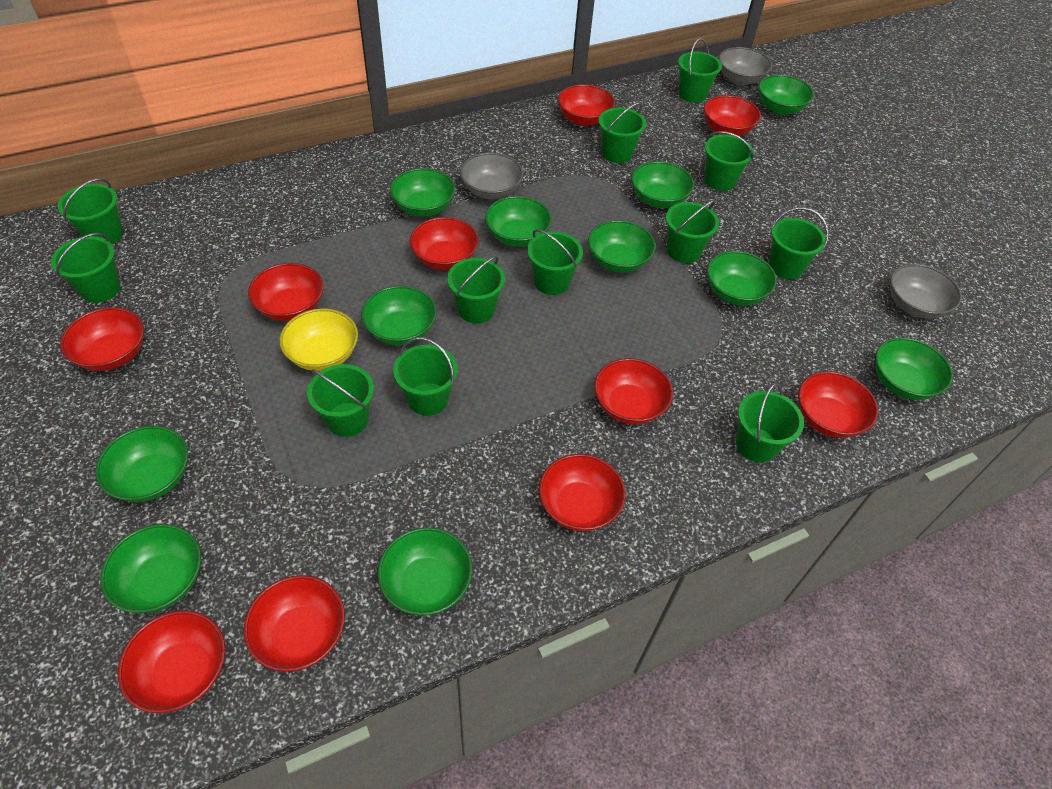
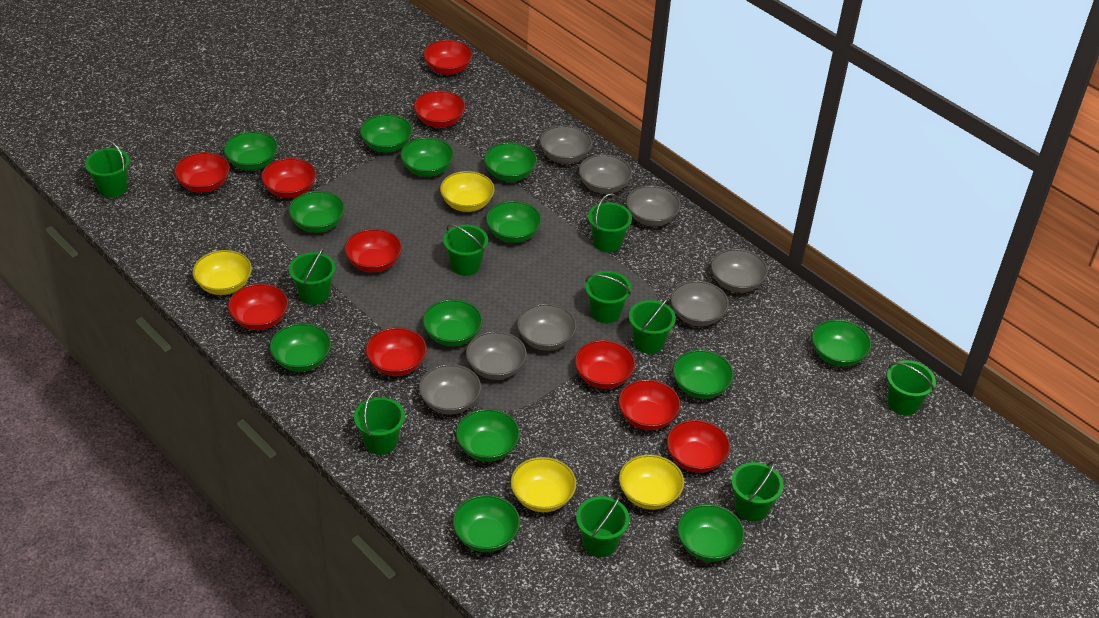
green bowl: [95,425,188,502] [100,524,201,613] [361,286,437,346] [378,527,472,616] [390,168,455,217] [485,196,552,247] [588,220,655,273] [631,161,694,208] [707,251,777,306] [758,75,814,115] [875,337,953,400] = 11 -> [224,131,278,170] [270,323,331,372] [289,191,345,233] [360,114,413,153] [400,137,454,177] [423,299,482,346] [453,495,520,552] [456,409,520,462] [484,142,537,182] [486,201,541,243] [673,350,734,399] [677,504,744,562] [812,319,871,367] = 13
green bucket: [51,233,120,303] [58,178,123,244] [307,364,374,437] [393,337,458,416] [447,256,505,323] [527,229,583,295] [599,102,646,163] [666,200,719,263] [678,38,722,103] [704,131,754,191] [736,383,804,463] [769,207,829,279] = 12 -> [85,139,130,197] [289,247,336,305] [354,390,405,455] [443,224,488,276] [576,495,630,557] [585,271,631,323] [588,194,632,252] [629,298,676,354] [731,461,784,522] [887,360,936,415] = 10
grey bowl: [460,153,523,199] [719,47,772,86] [890,264,962,319] = 3 -> [419,364,481,415] [466,331,527,380] [517,303,577,351] [540,125,592,164] [579,154,632,194] [626,185,681,226] [671,281,729,326] [711,249,768,293] = 8
yellow bowl: [280,309,358,371] = 1 -> [192,250,252,295] [440,171,495,212] [511,457,576,512] [619,455,684,510] = 4

